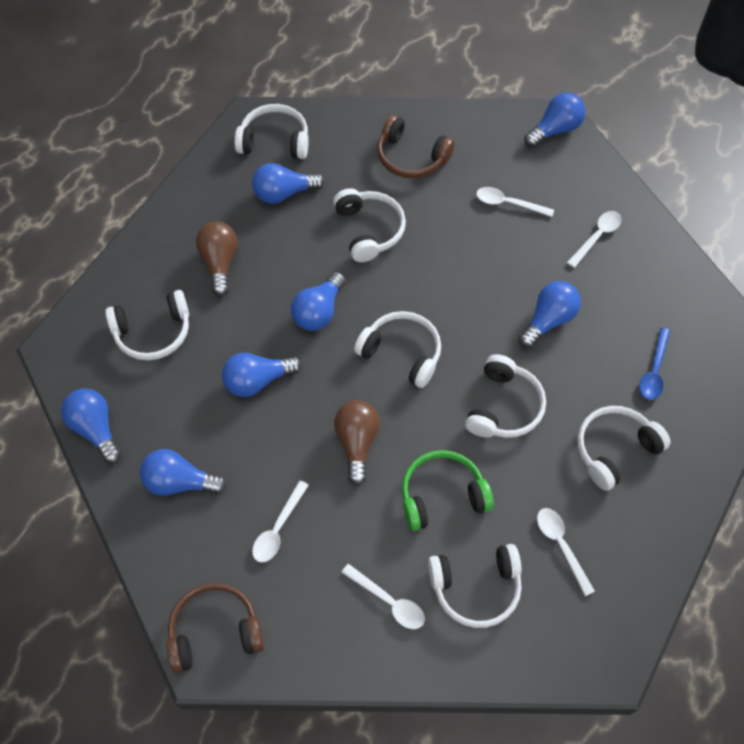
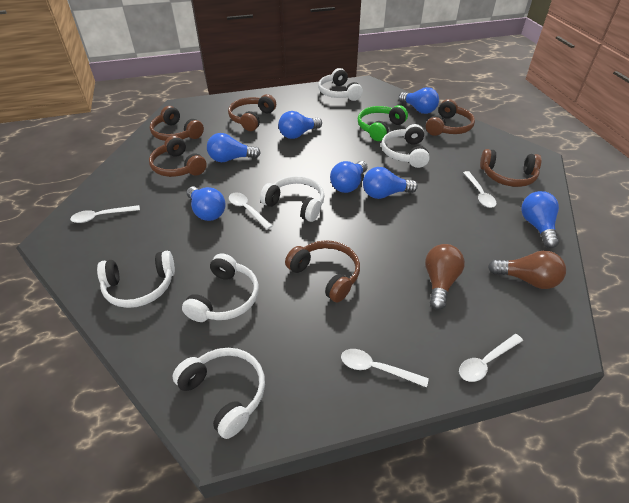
blue spoon: [639,328,670,400] = 1 -> none = 0
brown headphones: [166,583,264,673] [377,115,455,178] = 2 -> [149,135,207,177] [150,106,204,141] [228,94,276,131] [285,240,360,302] [426,99,475,136] [480,149,542,187] = 6
white headphones: [105,290,189,360] [235,104,309,159] [333,188,406,262] [354,311,441,388] [428,544,522,628] [465,354,546,438] [577,406,671,491] = 7 -> [97,251,175,308] [172,348,265,439] [182,253,259,322] [260,176,325,222] [318,68,363,101] [381,124,430,168] = 6

